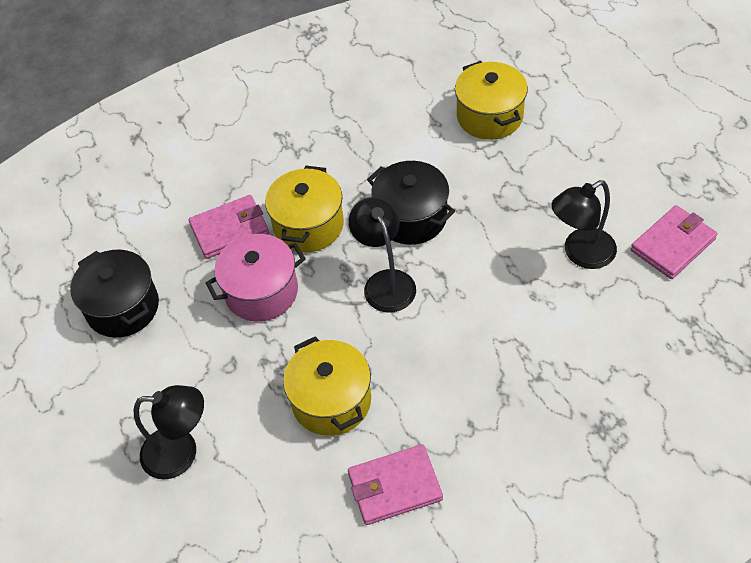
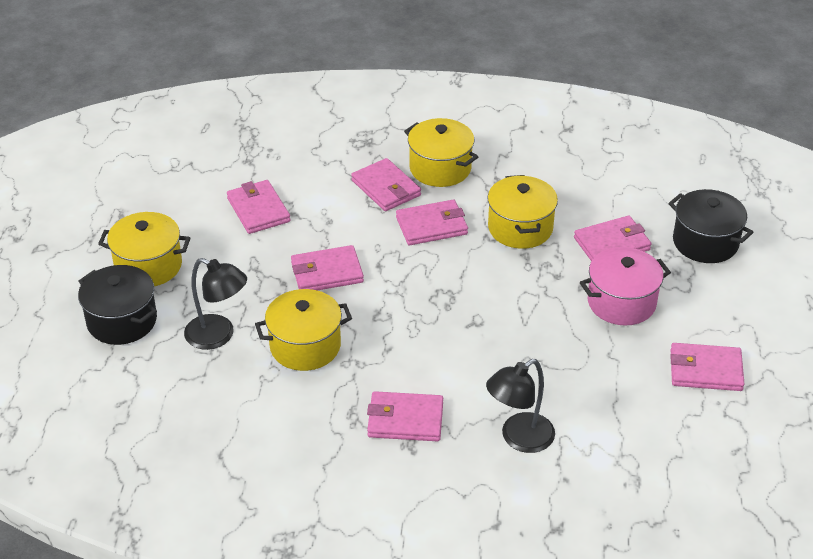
black lamp: [134,385,204,479] [349,197,416,313] [551,180,617,269] = 3 -> [184,258,247,350] [486,359,555,453] = 2
pink wallet: [189,195,269,259] [348,444,443,525] [631,205,718,279] = 3 -> [227,180,290,234] [291,245,364,290] [351,158,421,211] [367,391,443,441] [396,200,468,245] [574,216,651,261] [670,343,745,391] = 7
yellow pot: [265,166,344,252] [283,336,371,436] [455,61,528,140] = 3 -> [98,212,190,286] [255,289,352,371] [404,118,478,187] [488,175,558,249] = 4

